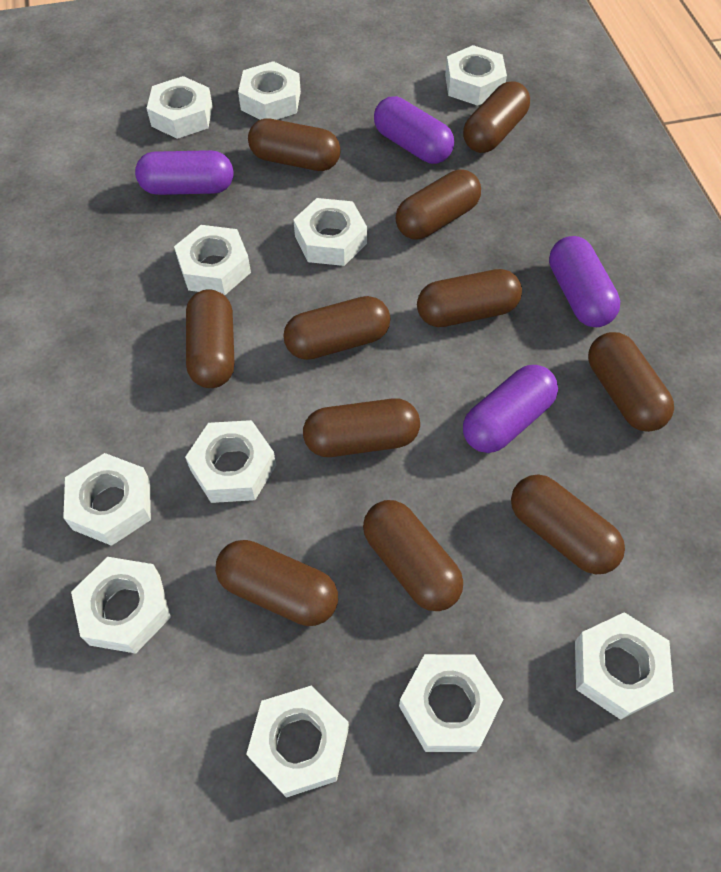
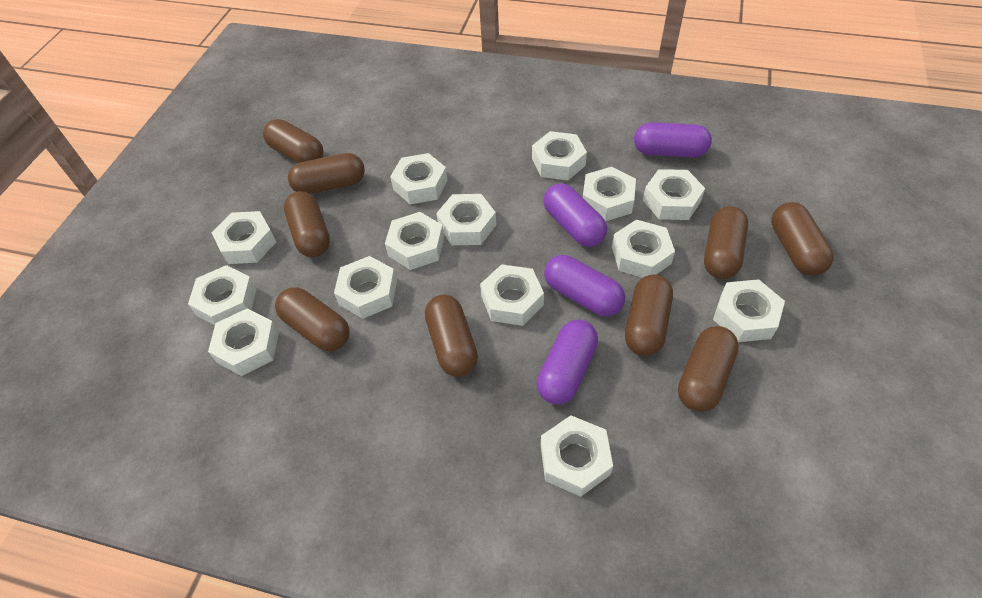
brown capsule: [186,289,234,388] [215,540,338,626] [248,118,341,171] [283,296,390,360] [303,398,420,457] [363,500,463,611] [396,169,481,239] [417,269,522,327] [463,81,530,153] [511,474,625,574] [588,332,674,432] = 11 -> [263,119,324,163] [275,287,350,351] [284,191,330,257] [288,153,365,194] [425,295,478,377] [625,274,673,356] [678,326,739,412] [704,206,748,279] [771,202,834,276] = 9
white nut: [63,453,151,546] [71,557,171,654] [147,76,213,139] [174,225,251,295] [185,420,276,503] [238,61,301,120] [246,686,349,798] [293,198,367,266] [399,654,503,752] [445,45,507,106] [575,612,674,720] = 11 -> [188,265,256,326] [208,309,279,376] [211,211,276,264] [334,256,397,319] [385,212,444,270] [390,153,448,204] [436,194,496,245] [480,264,544,326] [532,131,587,181] [541,415,613,497] [583,167,636,221] [612,219,675,278] [643,169,705,220] [713,279,785,342] = 14

